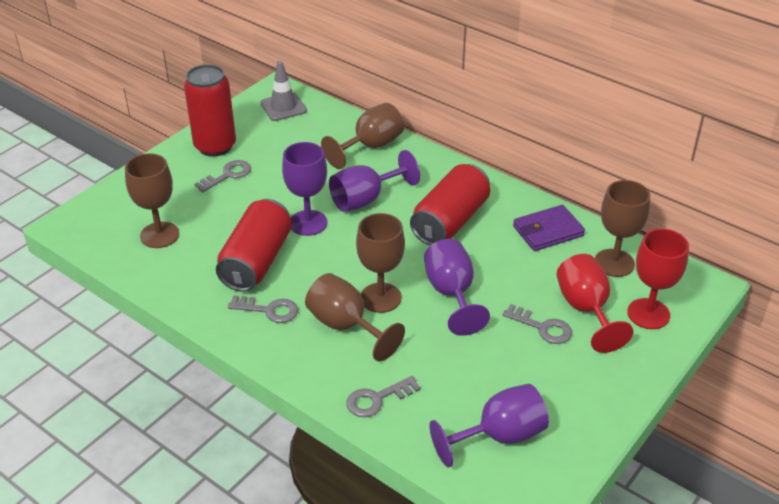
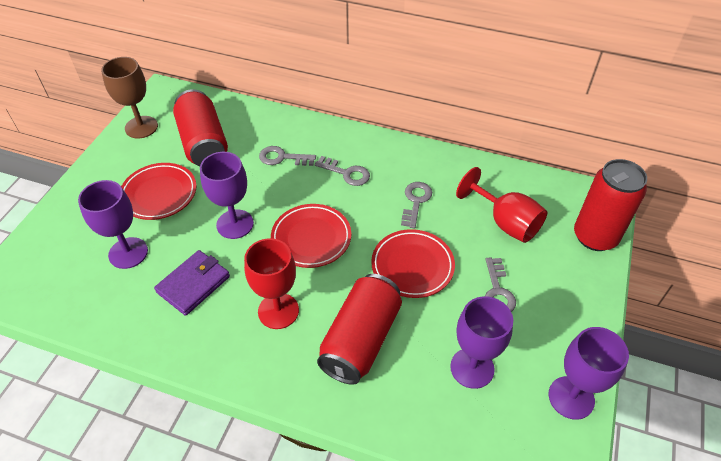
brown goblet: [125,153,179,248] [305,273,405,362] [321,103,404,169] [356,213,405,313] [595,180,650,277] = 5 -> [101,57,158,138] = 1
grey traffic cone: [260,61,307,121] = 1 -> none = 0
red plate: none = 0 -> [121,163,197,220] [271,204,351,268] [371,229,455,298] = 3

